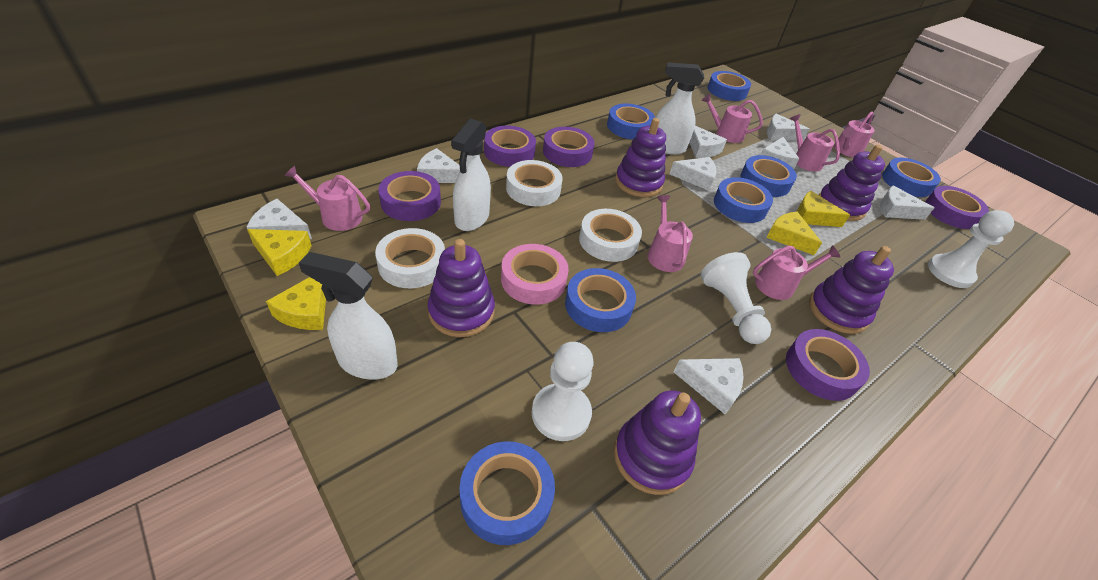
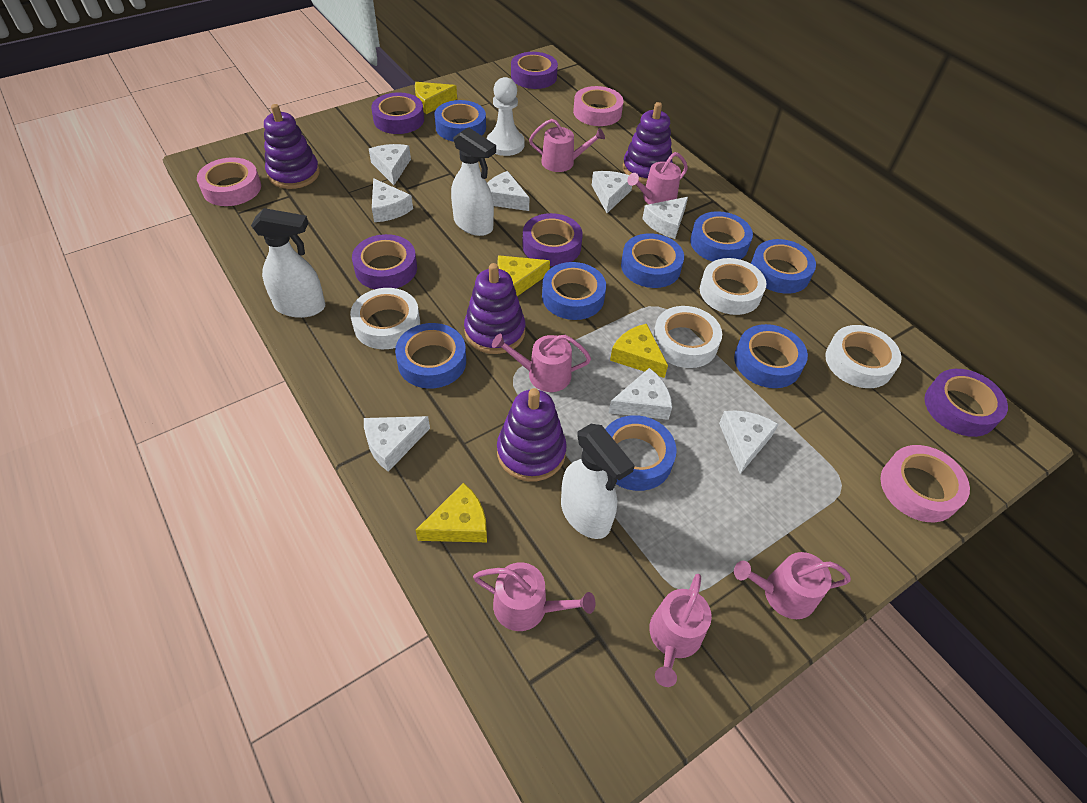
blue tape: [459,441,555,545] [565,268,636,332] [607,103,655,140] [707,71,751,101] [714,177,773,223] [740,155,797,197] [882,158,941,197] = 7 -> [395,323,466,389] [434,100,486,142] [542,262,606,320] [605,415,677,491] [621,233,684,288] [690,211,753,262] [734,324,808,388] [751,239,816,294] = 8
pink tape: [501,244,569,305] = 1 -> [197,157,261,206] [573,86,623,126] [880,445,970,522] = 3
purple stacking toy: [428,239,495,337] [614,391,701,495] [615,118,666,197] [809,246,894,334] [819,145,885,221] = 5 -> [264,104,320,189] [464,263,525,354] [497,388,567,481] [623,102,673,184] = 4
white pawn: [532,342,594,441] [701,252,771,344] [928,210,1014,288] = 3 -> [487,77,525,156] = 1
white tape: [375,228,445,288] [506,160,562,206] [579,209,642,262] = 3 -> [350,288,420,349] [653,306,722,368] [700,258,766,315] [825,325,902,388] = 4

